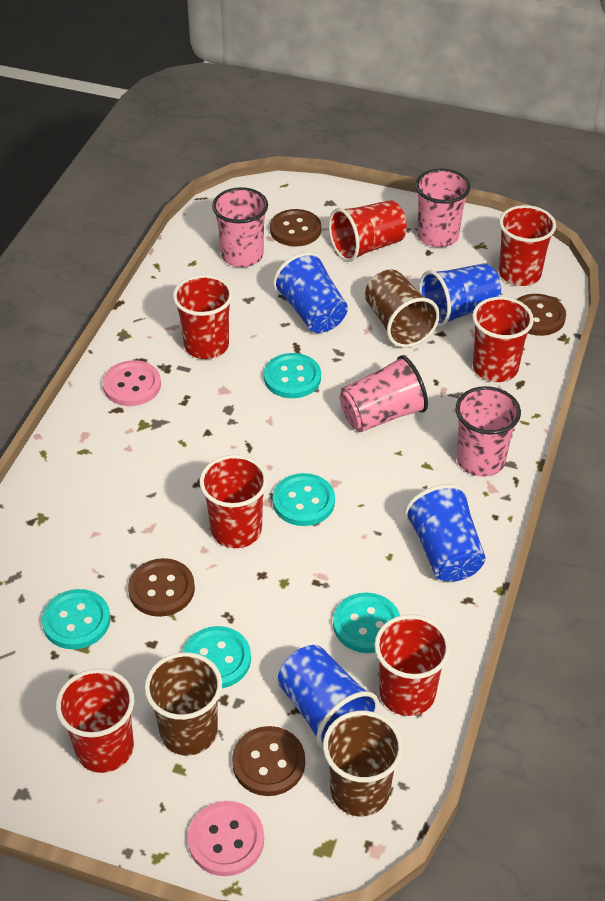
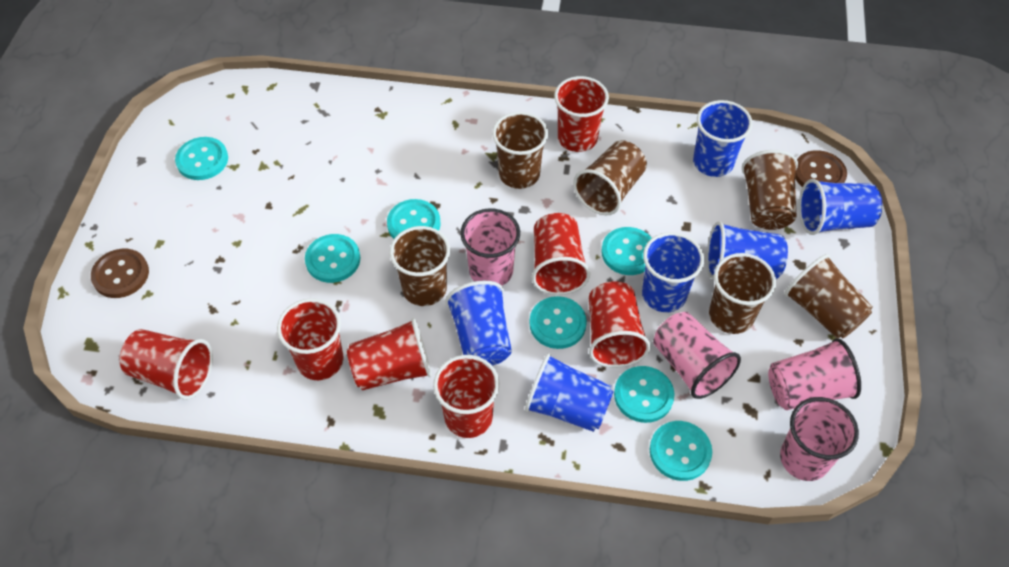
blue cup: [273,252,348,333] [278,645,379,749] [404,484,486,582] [419,263,501,327] = 4 -> [445,281,512,366] [525,353,614,432] [642,232,704,312] [693,100,753,177] [706,221,788,279] [799,179,883,235] = 6
brown button: [128,558,195,617] [232,726,305,796] [270,209,321,246] [516,294,566,336] = 4 -> [91,249,149,298] [795,150,847,187] = 2
brown cup: [144,652,222,756] [323,711,403,816] [365,269,440,348] = 3 -> [390,226,450,306] [492,112,548,189] [573,140,647,215] [709,253,776,334] [742,150,798,230] [784,254,873,338] = 6
pink button: [103,360,161,406] [188,801,264,876] = 2 -> none = 0
turquoise button: [42,589,110,649] [182,626,251,688] [264,353,321,398] [273,473,335,526] [333,593,400,653] = 5 -> [175,137,228,180] [305,234,360,283] [387,199,441,239] [530,296,587,349] [601,227,652,275] [614,366,675,423] [650,421,712,481] = 7

